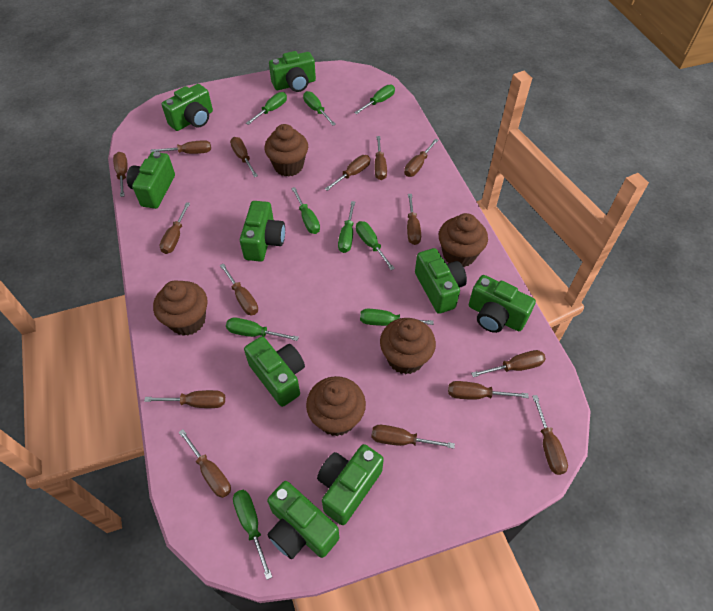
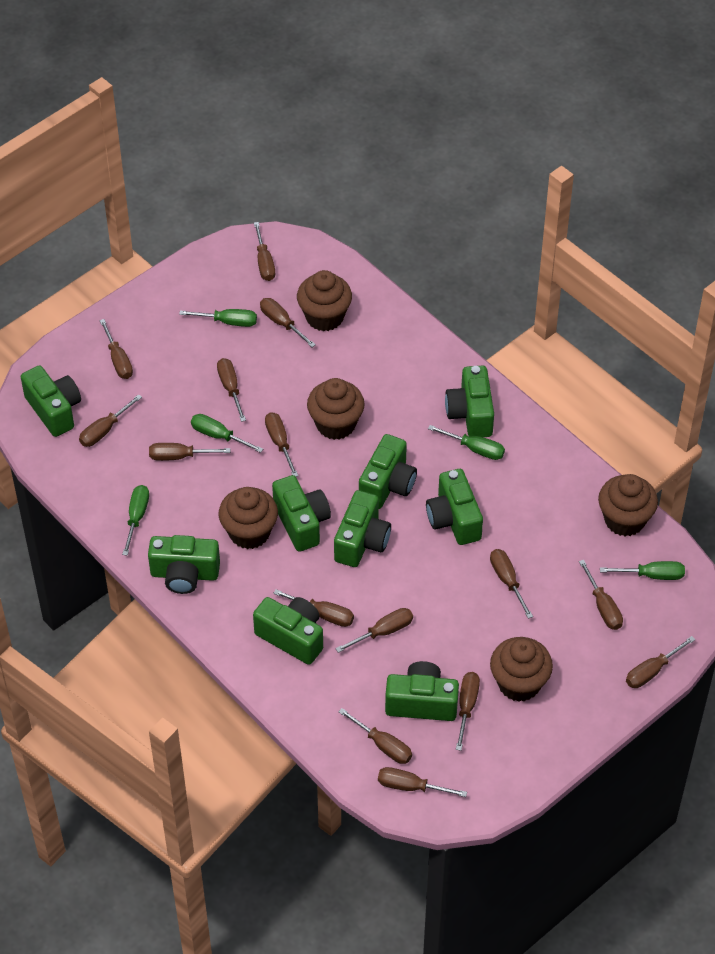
green screwdriver: [226,318,299,341] [233,490,272,580] [246,92,287,125] [291,187,320,234] [303,91,336,126] [338,201,355,253] [354,85,395,114] [356,221,395,270] [360,309,434,326] = 9 -> [122,485,149,556] [179,309,257,327] [191,414,263,453] [428,425,505,460] [600,561,685,580] = 5

